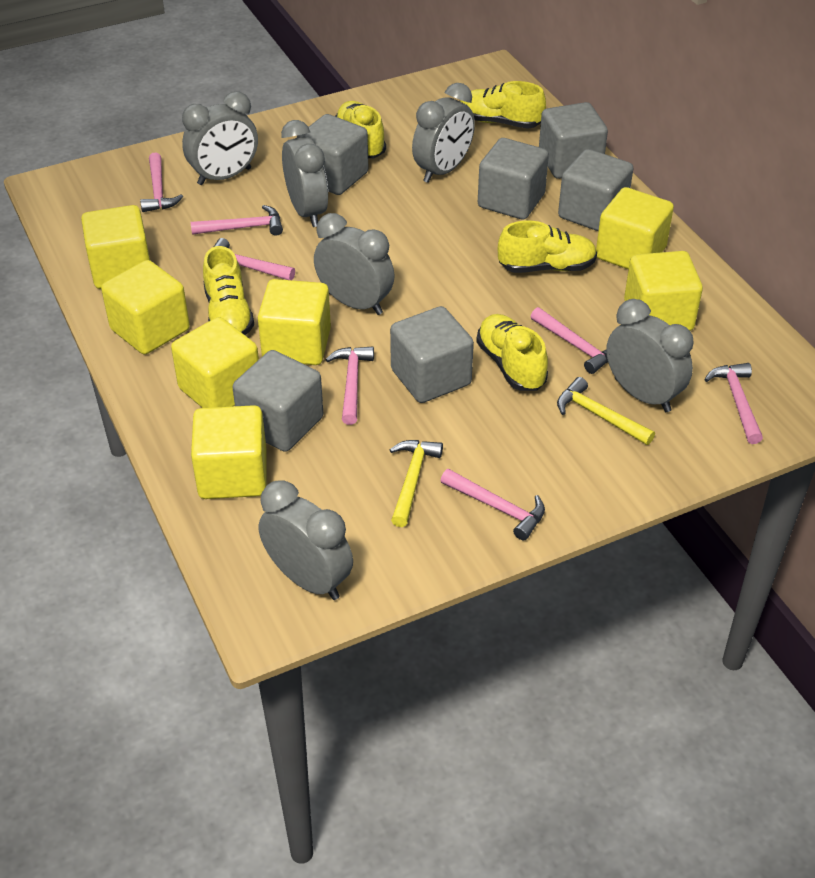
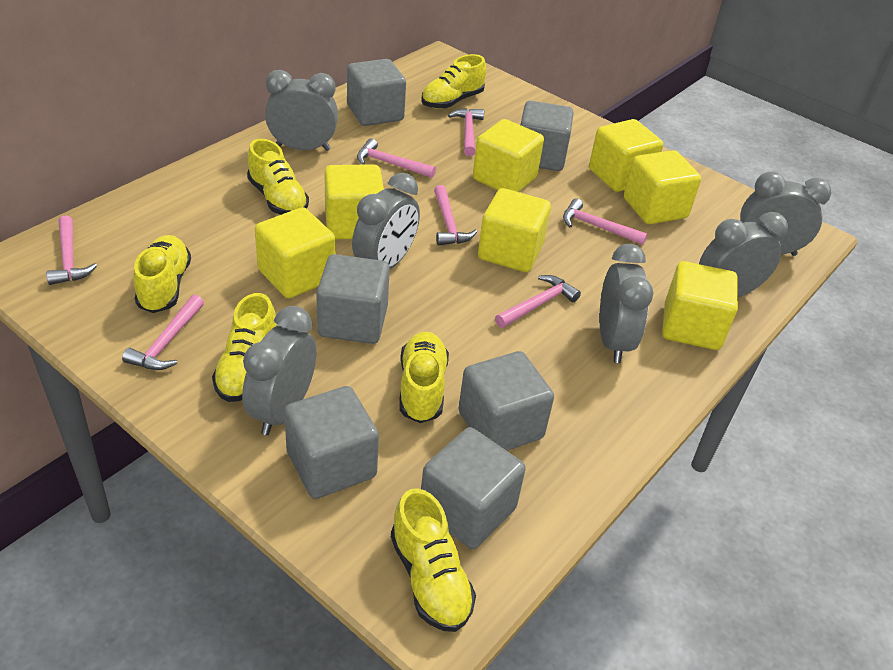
yellow hammer: [390,440,443,527] [557,377,655,445] = 2 -> none = 0
yellow shoe: [203,246,254,335] [335,101,386,158] [460,81,546,129] [476,314,548,391] [498,221,597,273] = 5 -> [133,235,191,313] [212,293,277,402] [247,139,309,215] [391,488,476,632] [399,332,449,423] [421,54,486,109] = 6

